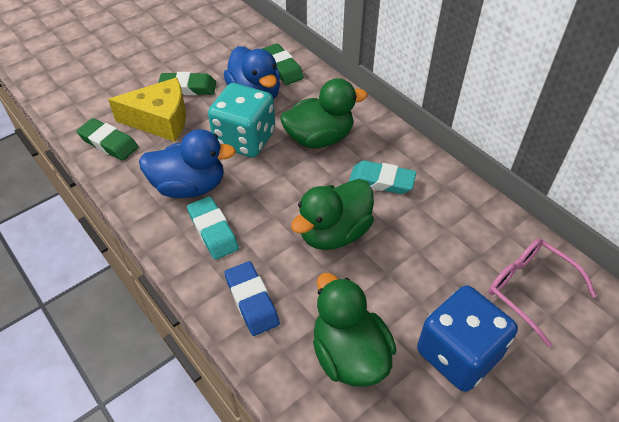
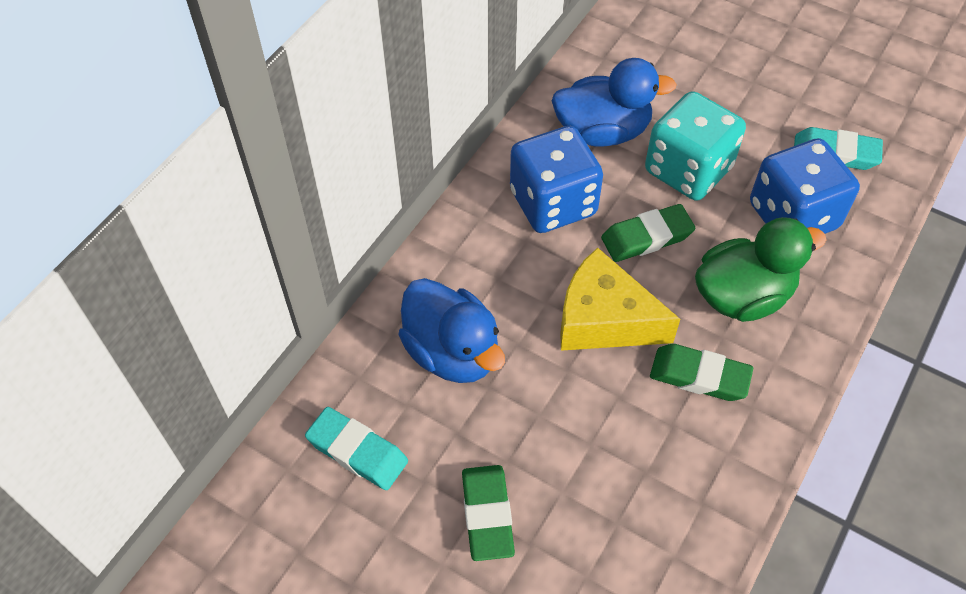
blue dice: [417,285,518,392] = 1 -> [510,126,603,233] [750,138,860,234] = 2
blue eraser: [224,261,280,336] = 1 -> none = 0
green duck: [281,78,368,148] [291,179,374,250] [313,273,396,387] = 3 -> [695,217,827,322] = 1
pink glasses: [489,239,597,347] = 1 -> none = 0

